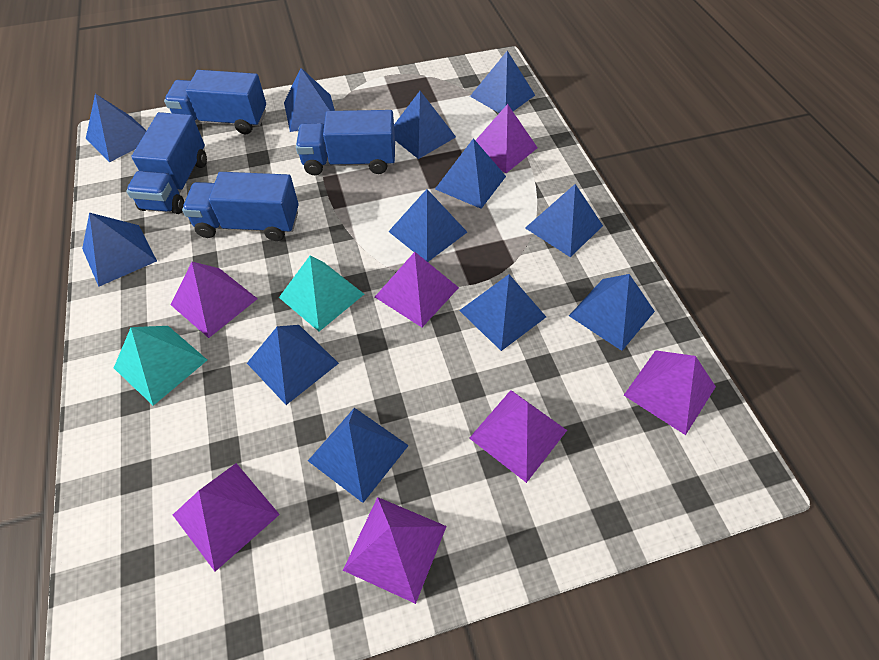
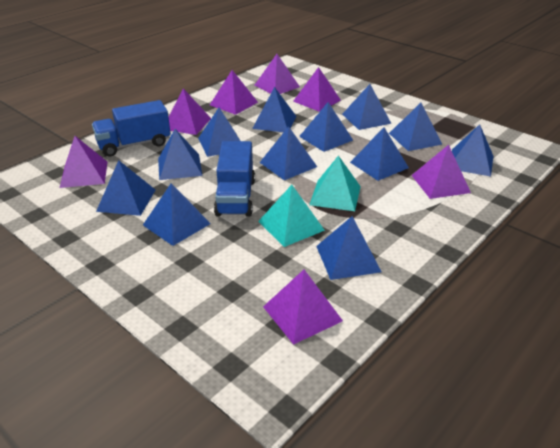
blue truck: [126,112,207,214] [164,70,266,134] [182,172,299,241] [296,110,395,175] = 4 -> [92,100,171,157] [214,141,255,217] = 2

